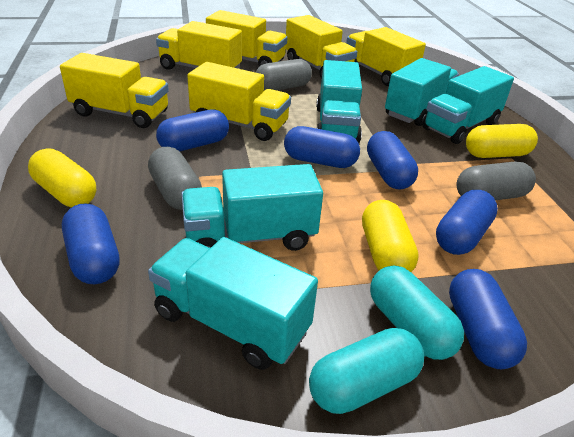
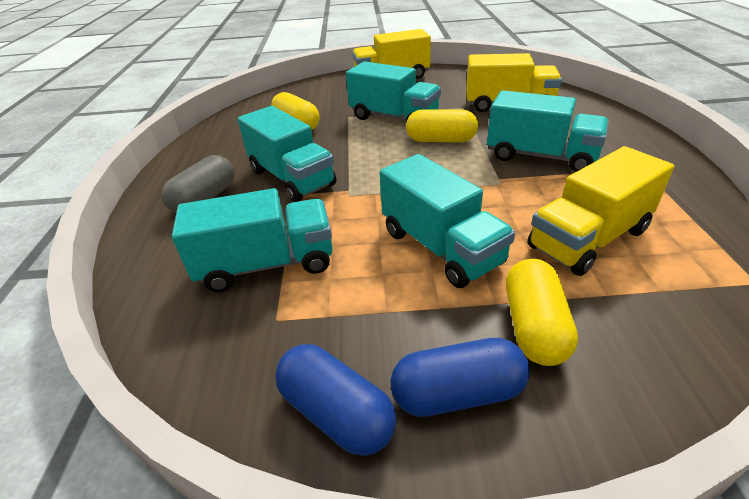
blue capsule: [62,203,120,284] [156,109,229,152] [284,126,360,168] [367,131,418,190] [436,190,498,255] [449,269,527,369] = 6 -> [275,344,397,456] [390,338,529,417] = 2
grey capsule: [148,147,202,210] [255,59,312,91] [457,162,536,200] = 3 -> [161,155,235,213] = 1
turquoise capsule: [309,328,424,414] [370,266,464,360] = 2 -> none = 0
yellow truck: [60,53,169,128] [156,21,242,70] [187,62,291,141] [206,10,288,66] [286,15,358,79] [346,27,426,86] = 6 -> [352,29,431,79] [466,53,562,112] [527,146,674,276] = 3

